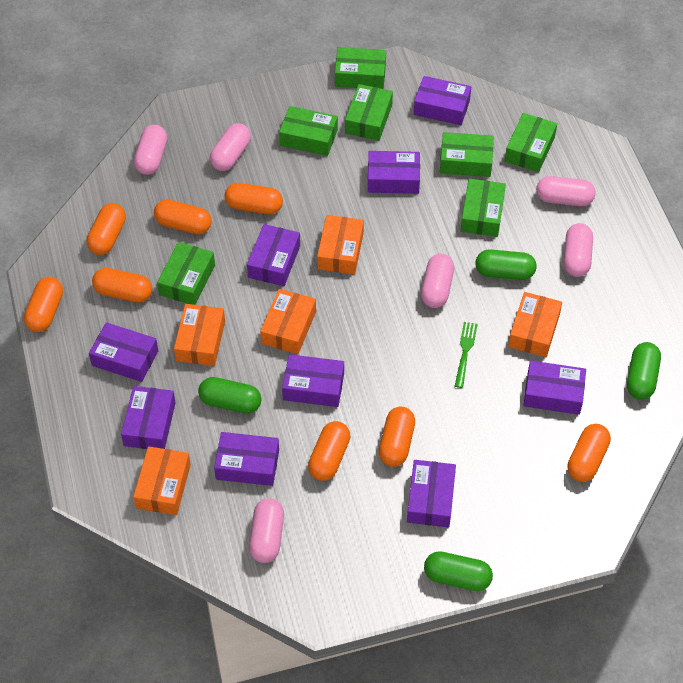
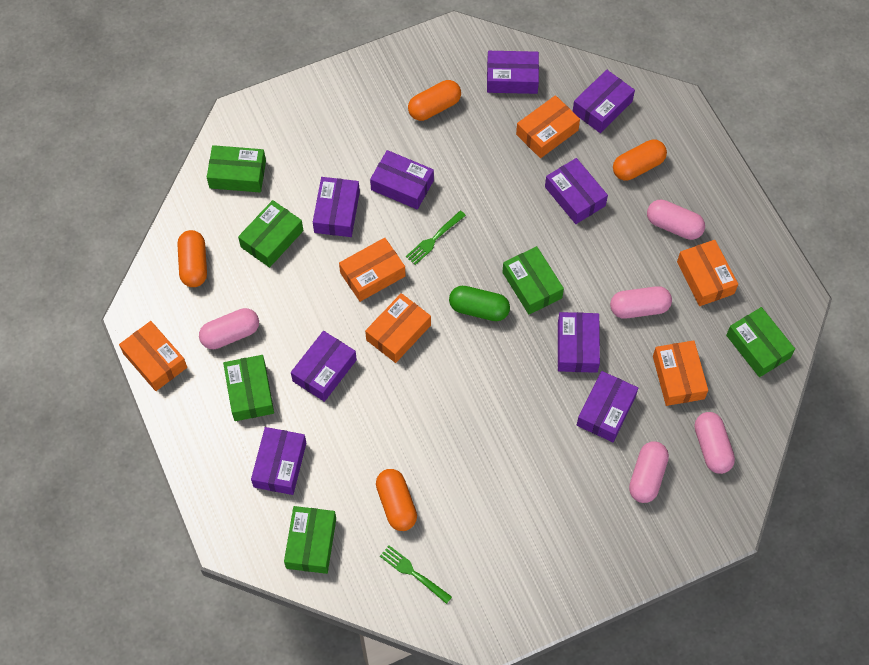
green box: [157,242,215,305] [279,106,338,156] [335,47,386,89] [345,84,393,141] [440,132,494,177] [461,179,506,237] [505,113,557,172] = 7 -> [207,145,266,192] [223,355,274,421] [238,200,304,268] [284,506,336,574] [502,246,564,314] [726,307,795,377] = 6
green capsule: [198,377,262,414] [424,551,493,591] [475,249,537,280] [627,342,661,400] = 4 -> [449,286,510,321] = 1
green fork: [455,322,478,388] = 1 -> [380,545,452,604] [406,211,466,265] = 2
orange box: [133,446,191,515] [174,304,225,366] [260,289,316,354] [317,215,364,274] [508,292,562,357] = 5 -> [119,321,187,391] [339,238,406,302] [365,293,431,363] [516,95,580,158] [653,340,708,406] [677,240,738,306] = 6
orange capsule: [24,277,63,332] [87,203,126,255] [92,268,152,303] [154,199,211,234] [225,183,283,214] [308,421,351,481] [379,407,415,467] [567,424,611,482] = 8 -> [177,230,207,287] [376,469,417,531] [408,80,461,121] [613,139,667,181] = 4
pink capsule: [134,125,167,175] [210,123,251,171] [249,499,284,563] [421,254,454,308] [536,176,596,206] [564,223,593,277] = 6 -> [199,308,259,349] [610,286,672,319] [629,442,669,503] [647,199,705,240] [695,412,735,474] = 5

